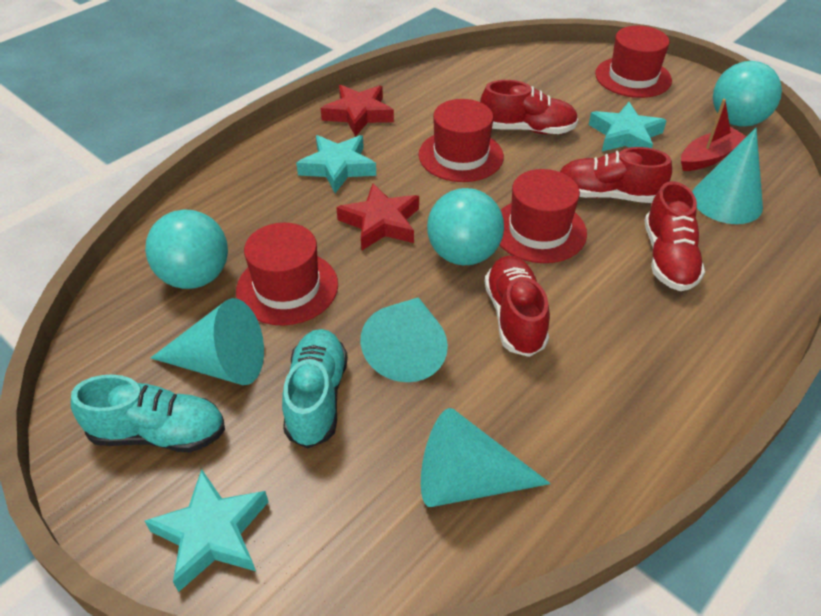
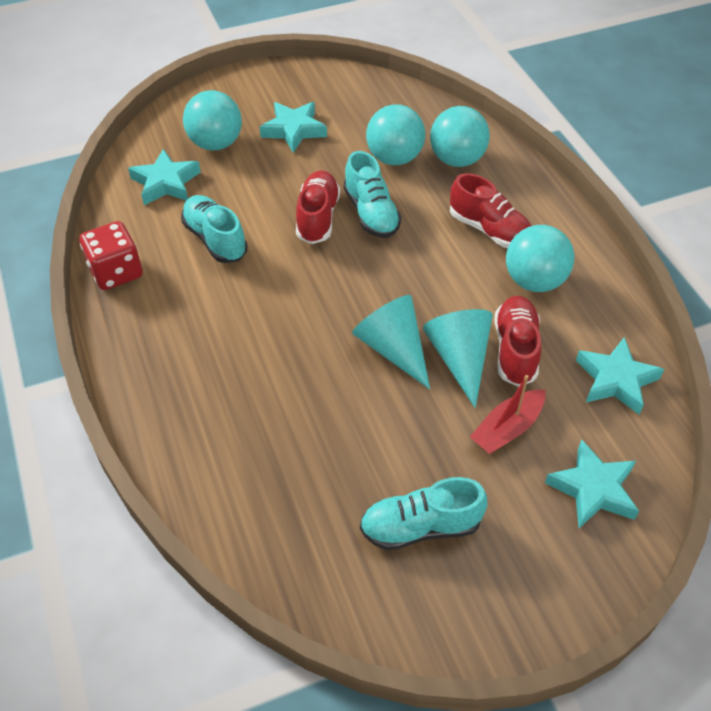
red dice: none = 0 -> [79,221,143,290] = 1
red hat: [236,222,338,326] [419,99,504,182] [500,169,587,263] [595,26,672,98] = 4 -> none = 0
red shoe: [480,80,578,134] [484,256,550,357] [560,147,672,203] [644,181,705,291] = 4 -> [296,170,340,244] [450,173,532,248] [494,296,541,387] = 3
red star: [321,85,394,137] [336,183,419,251] = 2 -> none = 0
turquoise ball: [145,209,228,289] [427,188,504,265] [713,61,782,127] = 3 -> [183,90,242,151] [366,104,425,165] [430,106,490,167] [506,225,574,292] = 4
turquoise cone: [151,298,264,385] [360,297,448,382] [421,408,551,507] [692,128,763,224] = 4 -> [352,295,430,389] [423,309,493,408] = 2
turquoise shoe: [71,374,225,453] [282,329,348,449] = 2 -> [181,195,248,263] [343,151,401,238] [360,477,487,550] = 3
turquoise star: [145,469,268,592] [296,135,376,193] [589,102,667,151] = 3 -> [128,149,201,205] [260,102,327,153] [545,439,639,528] [576,337,664,414] = 4

